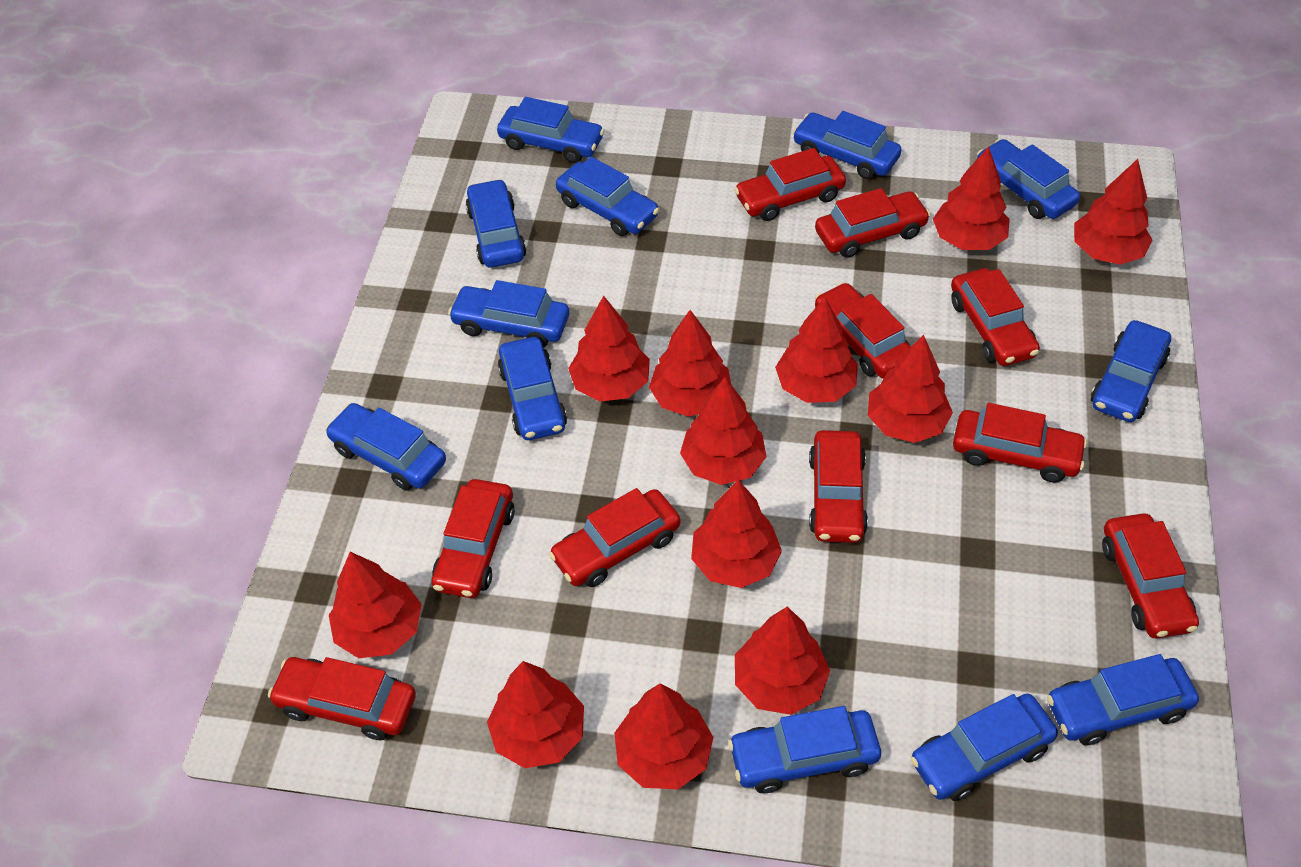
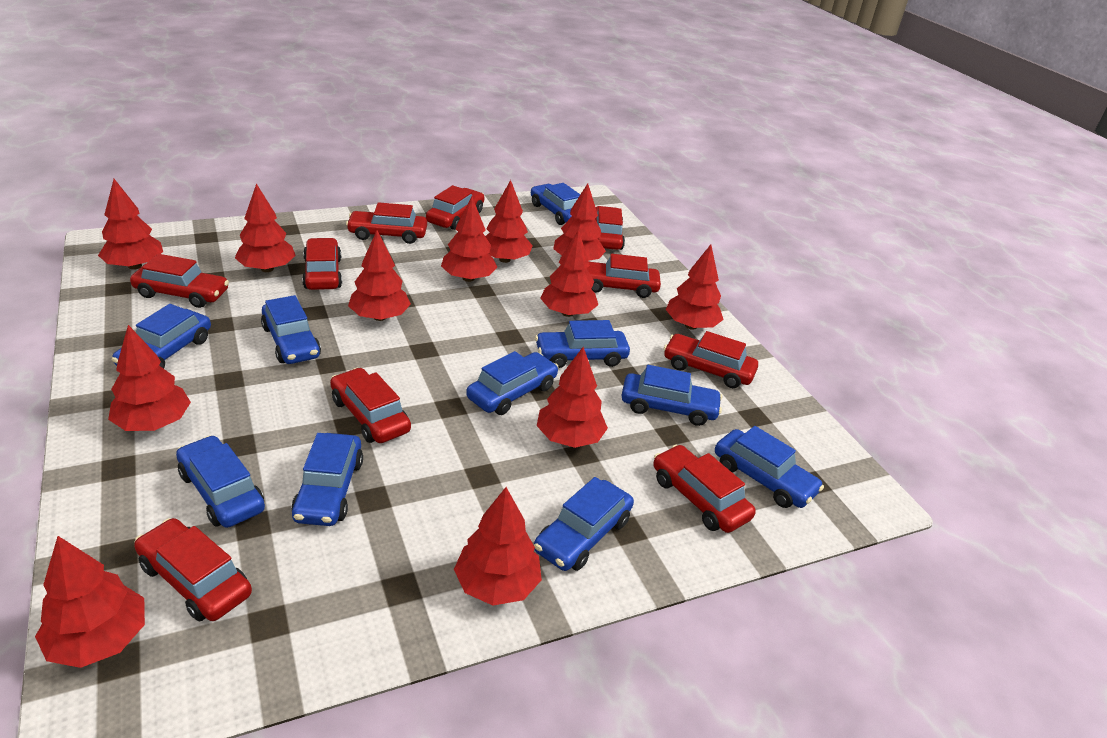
blue car: [325,403,446,491] [448,280,569,348] [466,179,526,268] [497,97,605,163] [498,337,567,440] [556,157,659,236] [728,706,881,793] [793,111,901,179] [910,693,1058,801] [977,139,1080,219] [1047,654,1199,745] [1091,320,1171,422] = 12 -> [112,304,211,369] [176,435,265,528] [261,295,321,364] [291,433,363,526] [466,351,559,415] [531,183,580,225] [534,477,634,571] [535,320,630,368] [621,365,722,426] [715,426,824,508] = 10

